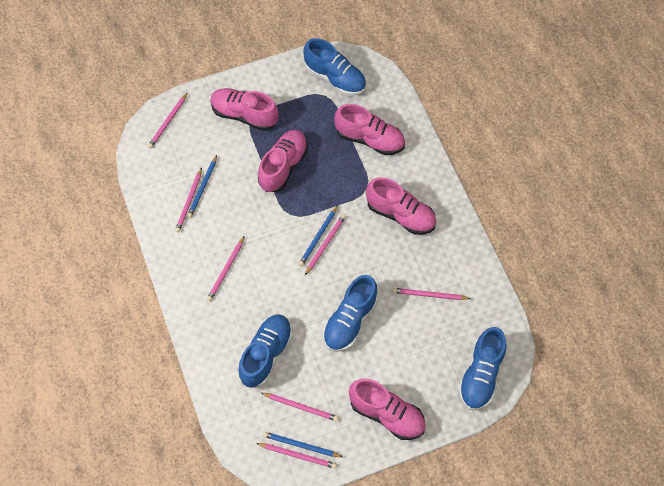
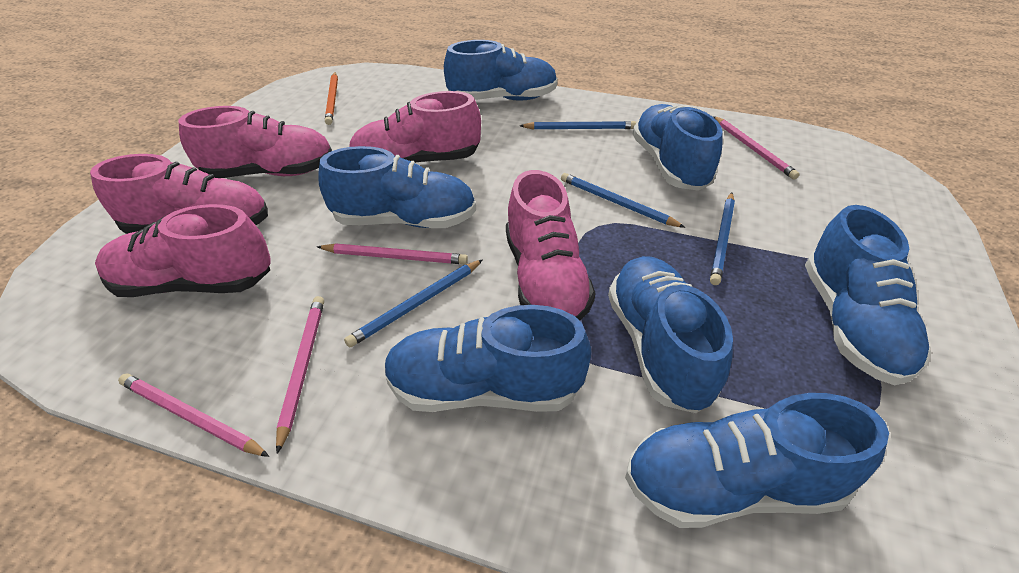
blue pencil: [187,155,217,218] [263,432,343,457] [299,205,338,266] = 3 -> [344,259,483,347] [520,121,636,130] [561,173,685,228] [710,192,735,285] = 4
blue shoe: [238,314,292,388] [303,38,366,96] [323,275,378,352] [458,327,507,410] = 4 -> [318,146,476,228] [384,305,591,412] [444,40,558,101] [608,256,733,413] [625,393,889,528] [633,104,723,191] [805,205,931,385] = 7
orange pencil: none = 0 -> [325,72,338,125] = 1
pink pencil: [148,92,188,148] [175,168,202,233] [207,236,245,301] [256,443,337,469] [261,393,338,421] [305,214,346,275] [393,288,471,300] = 7 -> [118,373,269,457] [276,296,324,454] [317,244,468,264] [713,116,800,179] = 4

